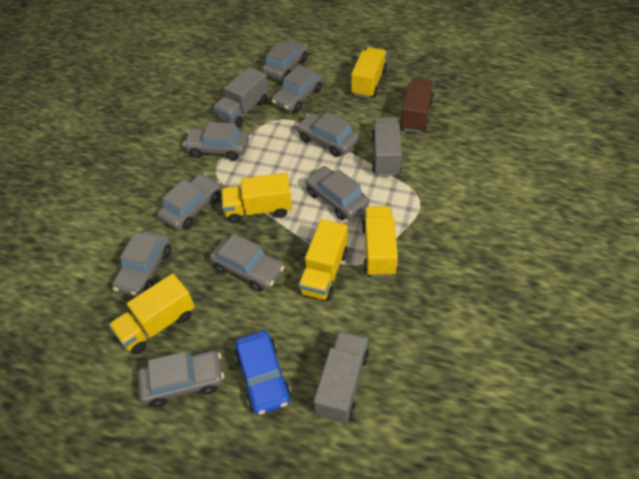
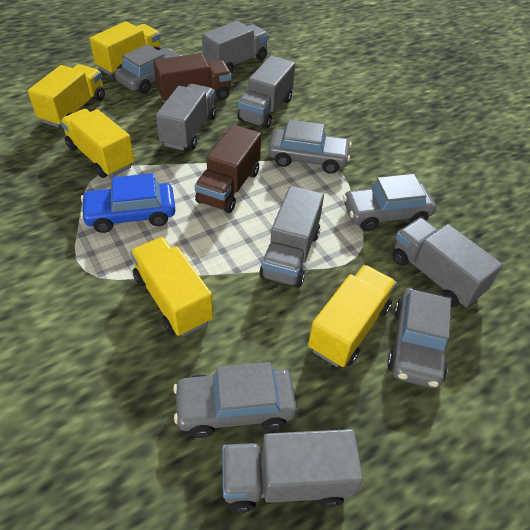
brown truck: [399,78,434,133] = 1 -> [153,53,232,103] [195,125,261,213] = 2
grey car: [112,231,171,296] [138,350,224,407] [157,173,221,230] [183,122,249,161] [210,234,285,292] [262,40,308,80] [272,65,323,112] [296,112,359,157] [305,166,369,220] = 9 -> [115,44,182,94] [173,362,297,438] [268,119,352,174] [343,174,436,231] [387,288,451,388] = 5
grey truck: [214,67,269,128] [314,331,369,423] [371,117,402,176] = 3 -> [156,84,216,150] [202,21,269,73] [222,429,363,513] [237,56,295,129] [259,186,324,288] [392,218,503,308] = 6

